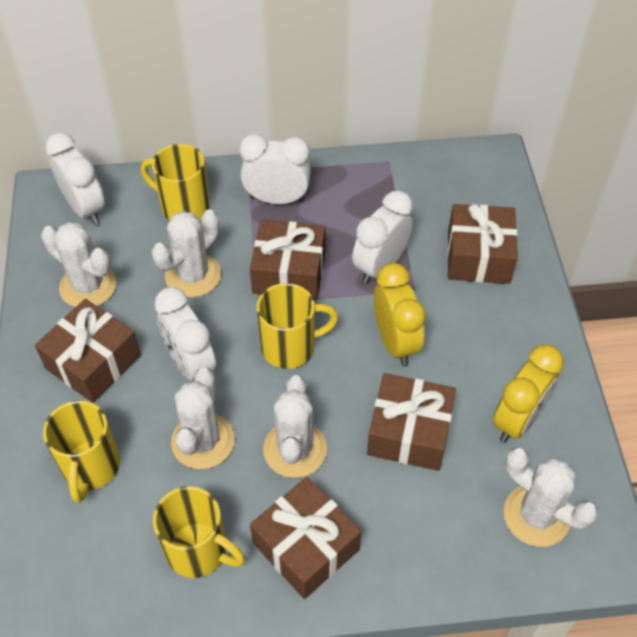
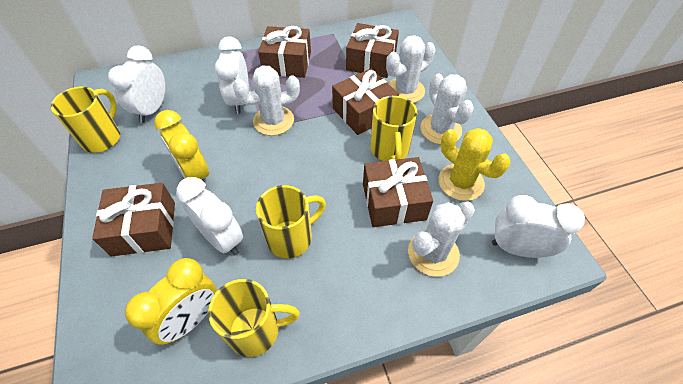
white cactus: [41,222,116,307] [151,209,221,298] [171,367,235,469] [263,375,327,478] [504,447,598,547] = 5 -> [233,65,300,136] [386,35,435,103] [408,201,475,277] [420,74,474,145] = 4
yellow cactus: none = 0 -> [439,128,510,201] = 1

